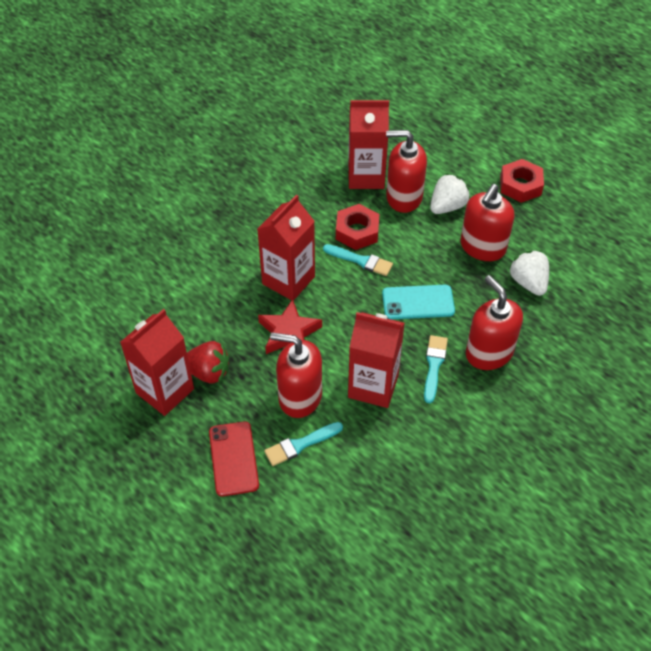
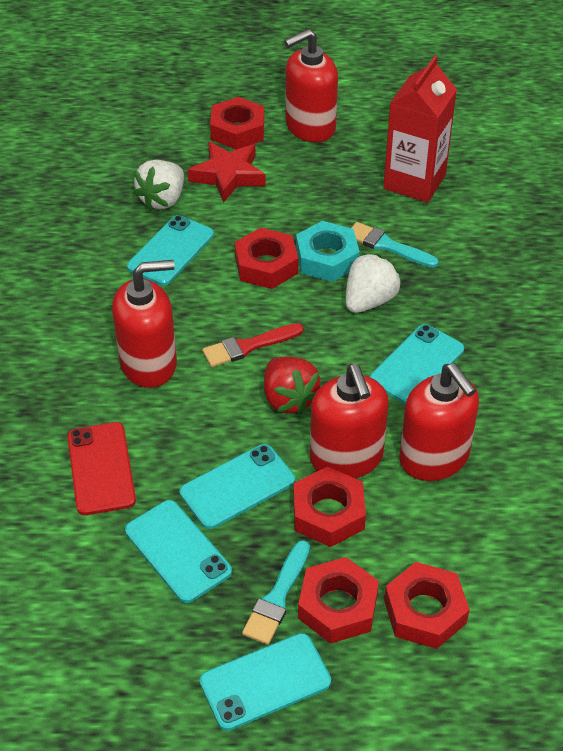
red brush: none = 0 -> [202,323,304,367] = 1
red carton: [120,309,194,416] [257,195,315,301] [348,100,389,189] [348,312,405,408] = 4 -> [383,56,457,203] = 1
red nut: [336,204,379,250] [500,159,544,203] = 2 -> [210,97,264,150] [235,228,298,289] [293,467,366,547] [298,557,379,644] [384,562,470,649] = 5
turquoise brush: [264,422,343,466] [323,244,393,276] [424,335,448,403] = 3 -> [242,540,310,645] [352,222,439,268] = 2
turquoise nut: none = 0 -> [296,221,360,282] = 1
turquoise phone: [382,285,455,320] = 1 -> [125,500,232,603] [127,215,214,286] [180,444,295,529] [200,633,331,731] [370,324,464,404] = 5

